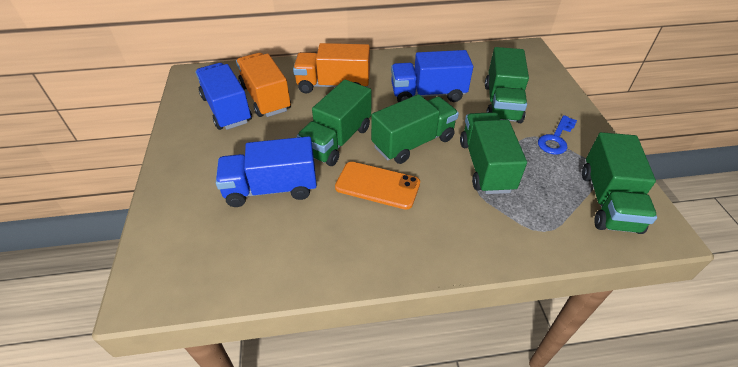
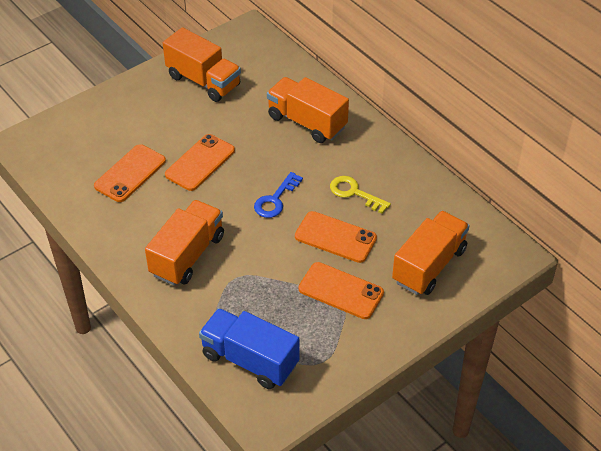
blue truck: [195,63,252,130] [216,136,317,207] [391,50,473,102] = 3 -> [199,308,300,389] = 1
green truck: [297,80,371,166] [371,94,459,164] [460,112,527,194] [485,47,529,123] [582,132,657,234] = 5 -> none = 0
orange phone: [335,162,420,210] = 1 -> [94,144,166,202] [165,134,235,191] [295,211,377,263] [298,262,384,319] = 4
orange truck: [236,53,291,117] [293,43,370,93] = 2 -> [145,200,224,286] [163,27,241,102] [267,77,349,143] [392,211,469,295] = 4
yellow key: none = 0 -> [330,176,391,214] = 1

